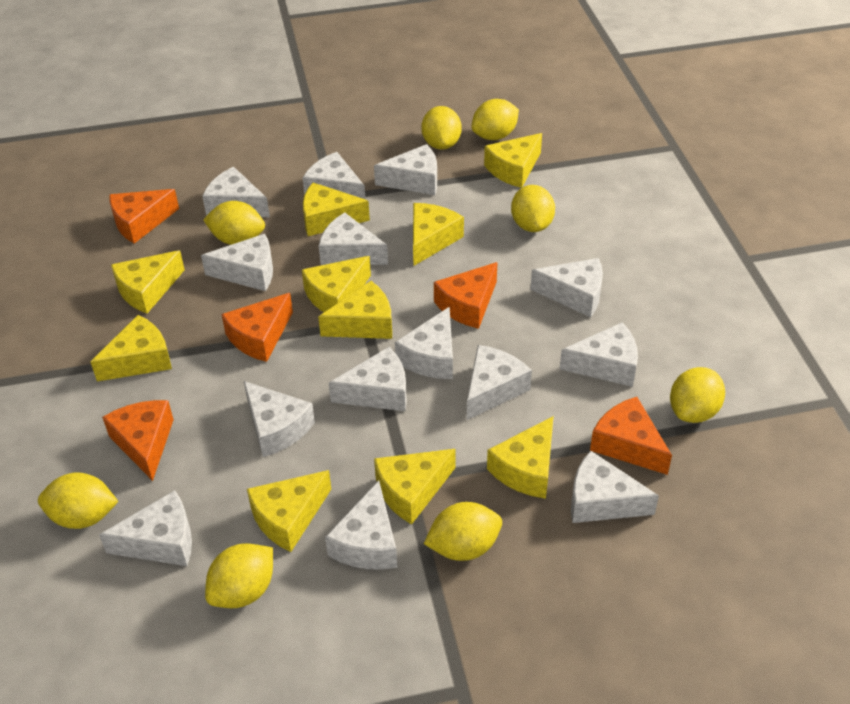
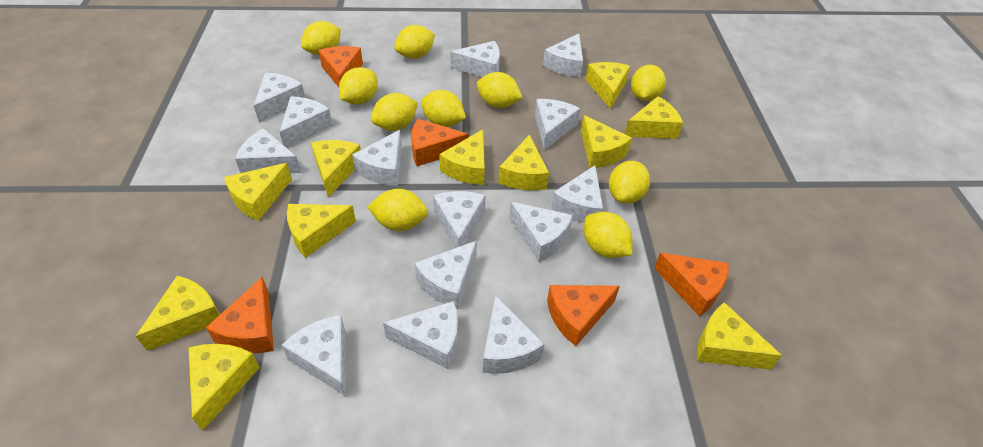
yellow cheese: [91,315,172,381] [111,250,185,313] [247,470,331,552] [302,256,371,312] [303,183,370,236] [318,281,392,339] [374,449,456,524] [413,203,464,266] [484,133,542,188] [487,416,554,499] = 10 -> [136,276,220,351] [188,344,260,431] [224,163,292,221] [287,204,356,258] [311,140,361,197] [439,129,485,185] [498,134,549,190] [581,115,632,168] [586,62,630,109] [625,96,683,139] [697,302,782,370] = 11
yellow lemon: [38,472,119,529] [203,201,265,245] [205,543,273,608] [421,106,462,150] [424,502,502,561] [472,99,519,140] [511,185,555,232] [670,367,725,423] = 8 -> [301,21,341,55] [339,67,378,104] [368,189,428,231] [371,93,418,131] [394,25,435,59] [421,90,466,127] [477,72,523,108] [584,212,632,258] [609,161,650,204] [631,65,666,101] = 10

